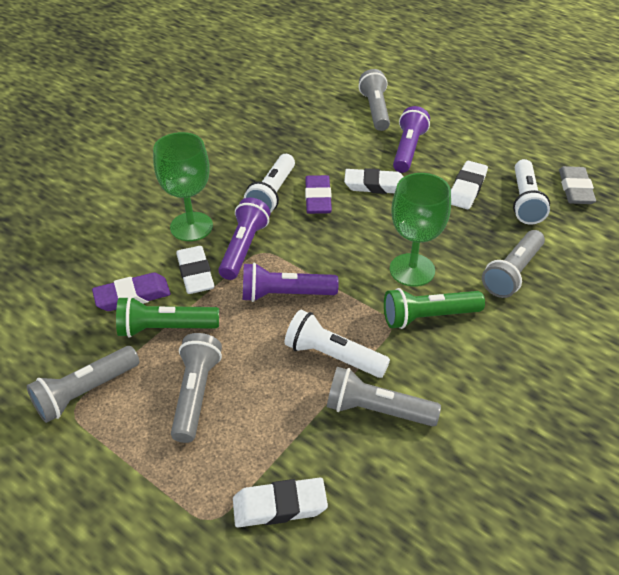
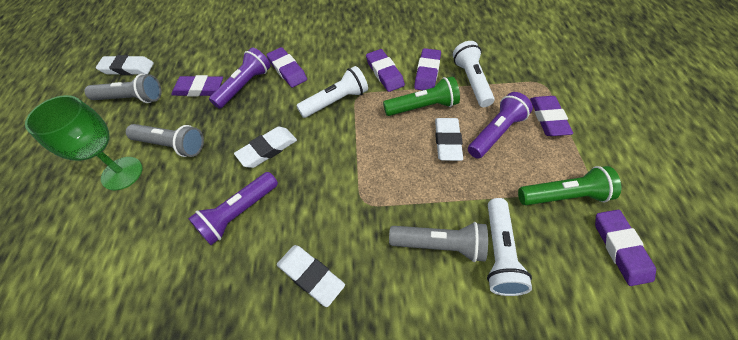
green goblet: [153,132,213,241] [390,173,451,287] = 2 -> [25,95,143,190] = 1
grey eraser: [559,166,596,204] = 1 -> none = 0
grey flashlight: [27,346,140,423] [171,333,222,443] [327,367,441,427] [359,69,390,131] [482,230,545,298] = 5 -> [84,74,161,103] [126,124,204,157] [389,222,488,262] = 3
purple eraser: [92,273,171,311] [305,175,332,214] = 2 -> [171,75,223,97] [267,47,307,87] [366,49,405,92] [414,48,441,90] [530,96,573,136] [595,210,656,286] = 6

